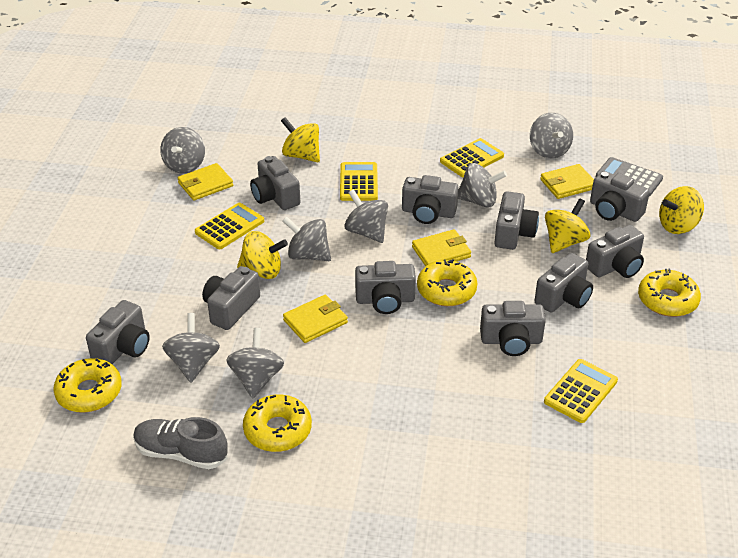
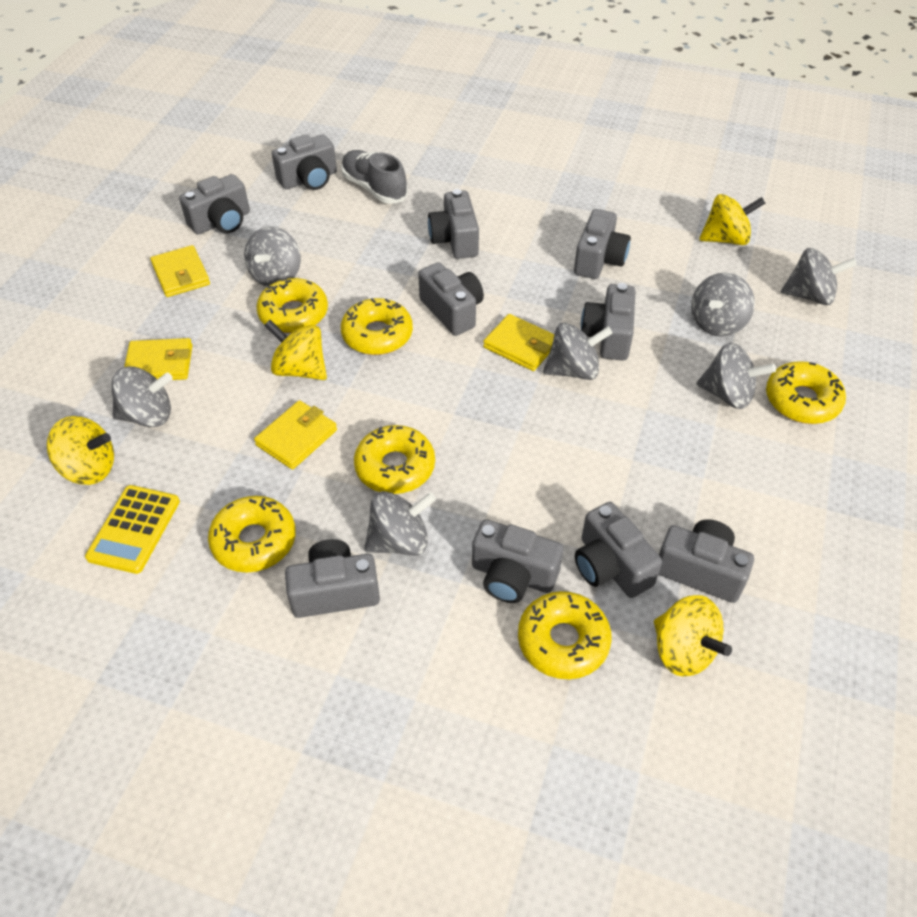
grey calculator: [596,157,663,196] = 1 -> none = 0
yellow calculator: [195,203,264,249] [340,162,378,201] [440,138,504,178] [544,359,618,423] = 4 -> [85,485,180,574] = 1
yellow donut: [53,358,122,413] [243,395,312,452] [417,259,477,306] [638,269,701,317] = 4 -> [208,496,296,573] [256,278,328,333] [341,298,413,355] [354,425,435,494] [518,591,612,679] [766,361,846,424] = 6

